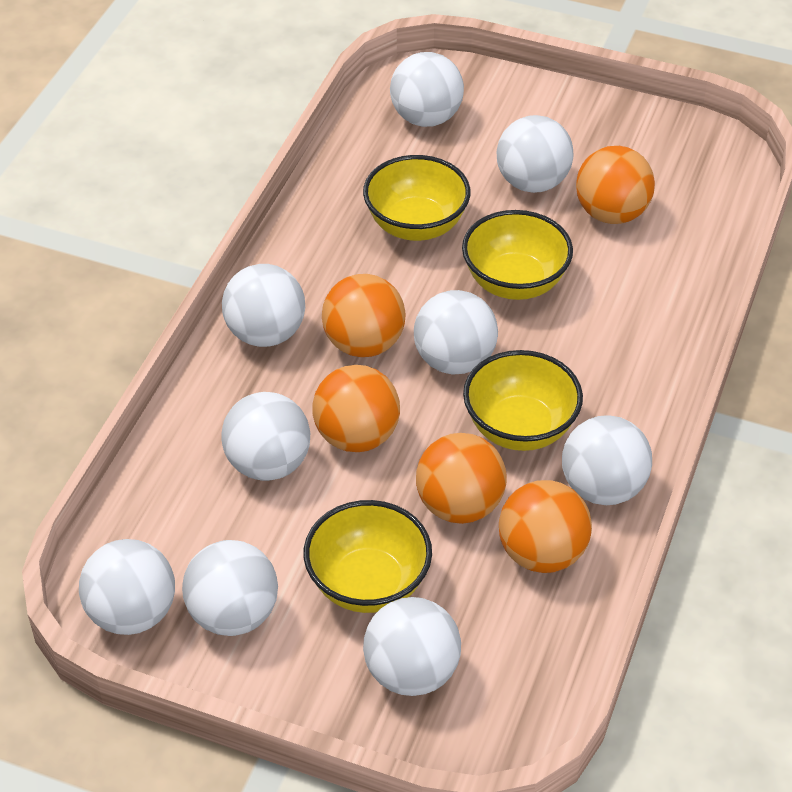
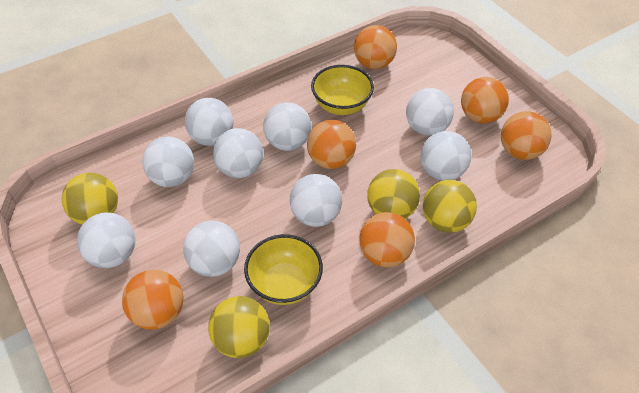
orange ball: [312,365,400,452] [322,274,406,357] [416,433,507,524] [499,480,592,573] [576,146,655,224] = 5 -> [122,270,183,330] [307,120,356,169] [354,25,397,69] [359,212,415,268] [461,77,509,124] [501,111,552,160] = 6
yellow ball: none = 0 -> [62,173,118,225] [208,296,270,358] [367,169,420,219] [423,180,477,233] = 4
yellow bowl: [304,500,432,613] [363,155,470,241] [462,210,573,300] [463,350,583,451] = 4 -> [244,234,323,305] [311,65,374,115] = 2

